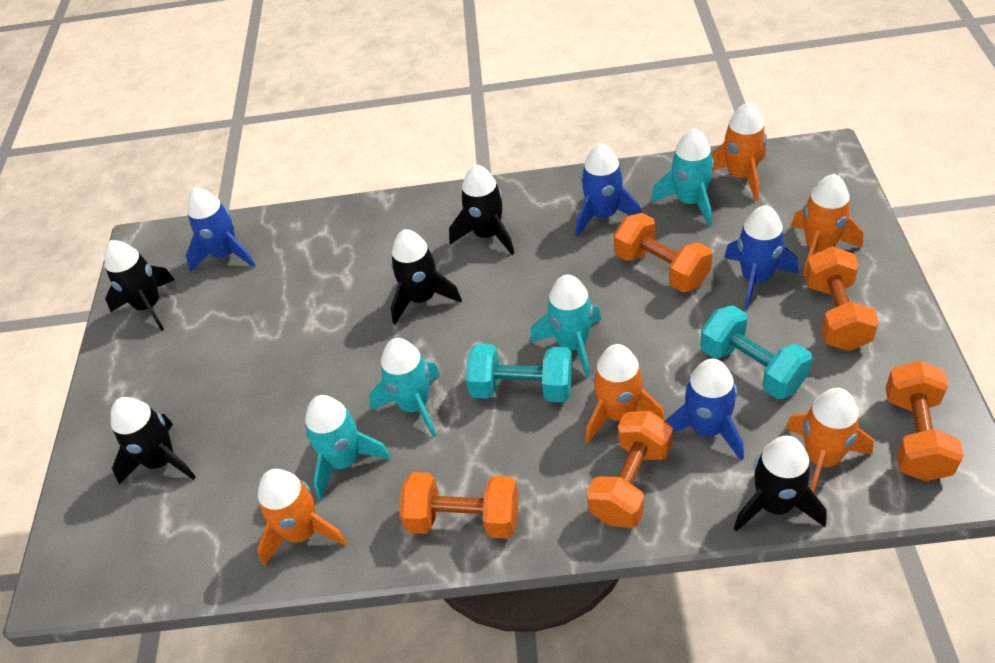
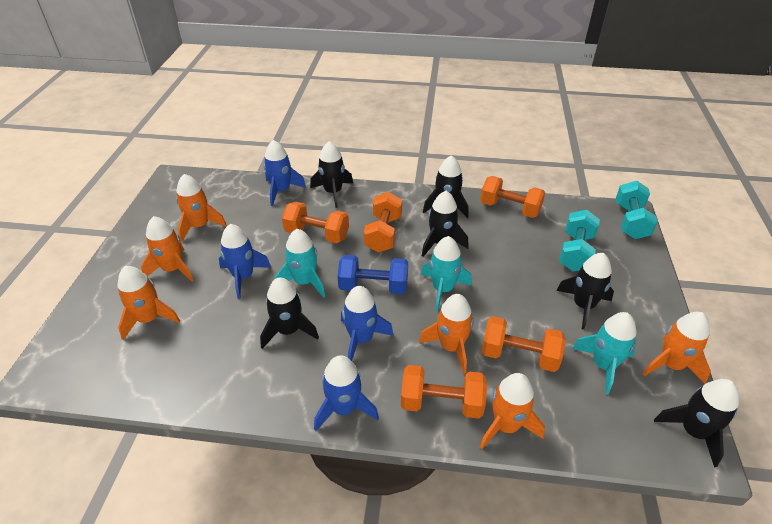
black rocket: [104,240,175,331] [111,397,196,484] [391,229,462,324] [449,164,514,255] [734,436,827,531] = 5 -> [260,277,319,349] [310,141,353,208] [422,191,469,257] [423,155,469,218] [556,253,614,330] [654,379,739,467] = 6
blue dumbbell: none = 0 -> [338,255,408,295] = 1
orange rocket: [257,469,347,566] [585,344,665,443] [711,102,767,201] [785,388,874,493] [791,174,863,276] = 5 -> [117,266,180,340] [141,216,194,282] [176,174,227,242] [419,294,474,374] [480,373,545,449] [643,312,711,384] = 6
turquoise rocket: [305,395,391,499] [369,338,440,438] [530,275,601,378] [651,128,714,226] = 4 -> [275,229,325,298] [421,236,472,312] [572,312,637,395] = 3

